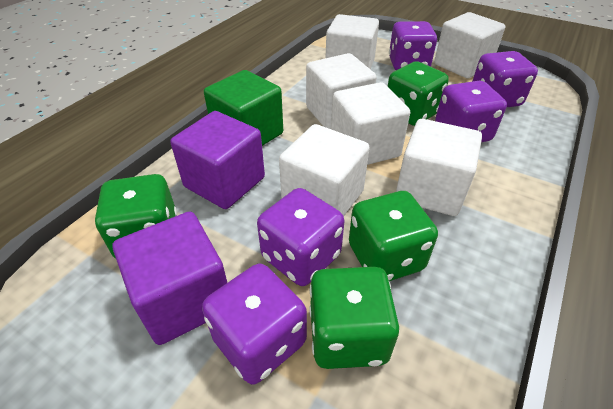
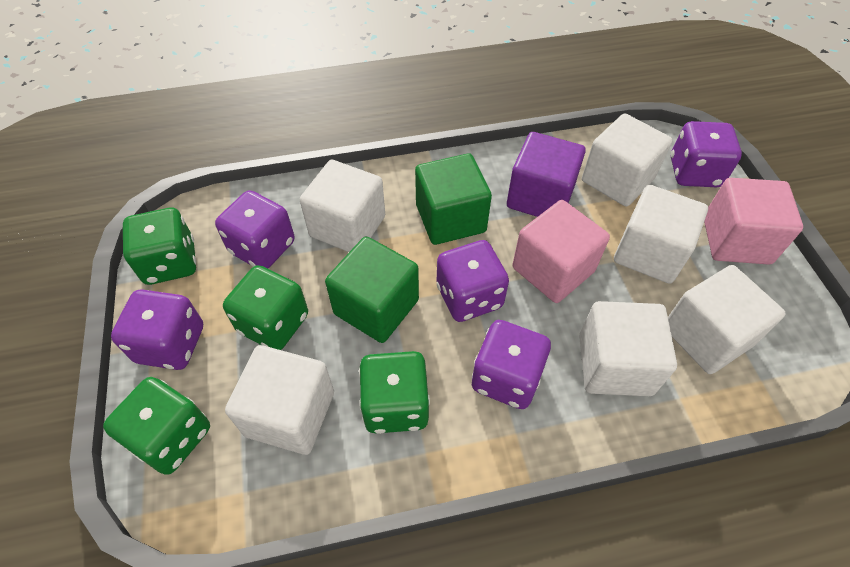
green cube: [204,70,283,146] = 1 -> [325,236,419,343] [415,153,492,245] = 2
pink cube: none = 0 -> [512,200,610,303] [704,178,803,265] = 2
purple cube: [113,211,227,345] [170,111,265,209] = 2 -> [507,132,586,217] = 1

